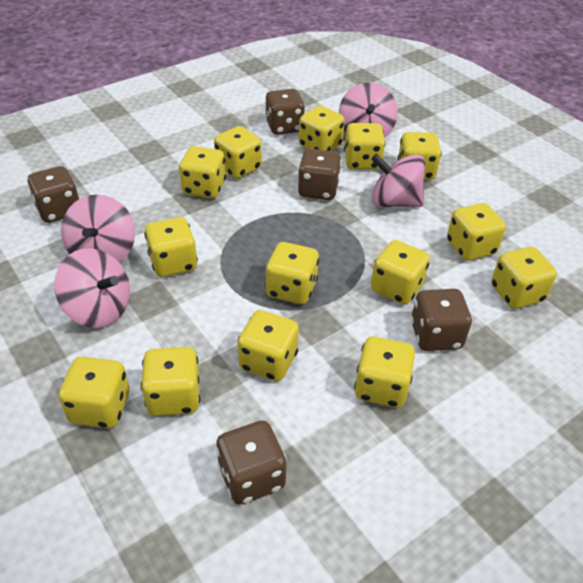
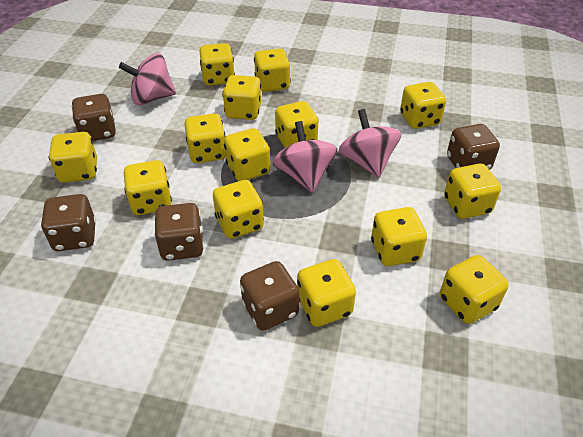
pink spinning top: [54,248,130,328] [61,195,135,263] [339,83,398,138] [371,154,425,207] = 4 -> [119,53,176,105] [273,121,338,193] [339,109,402,178] = 3

